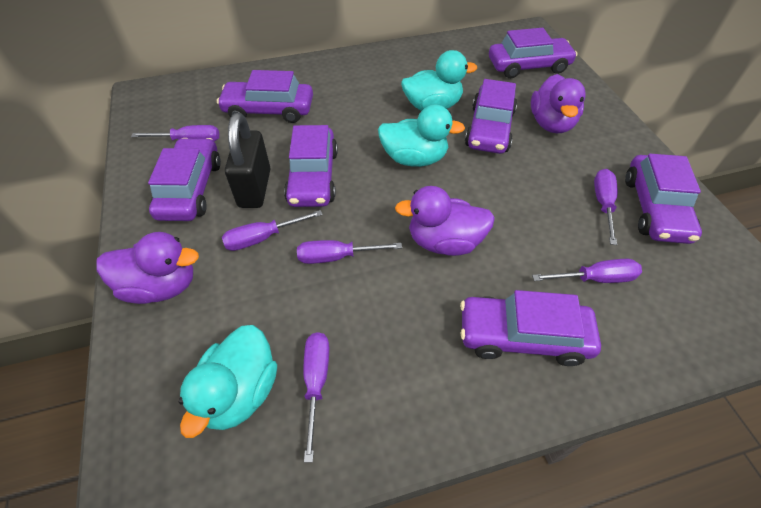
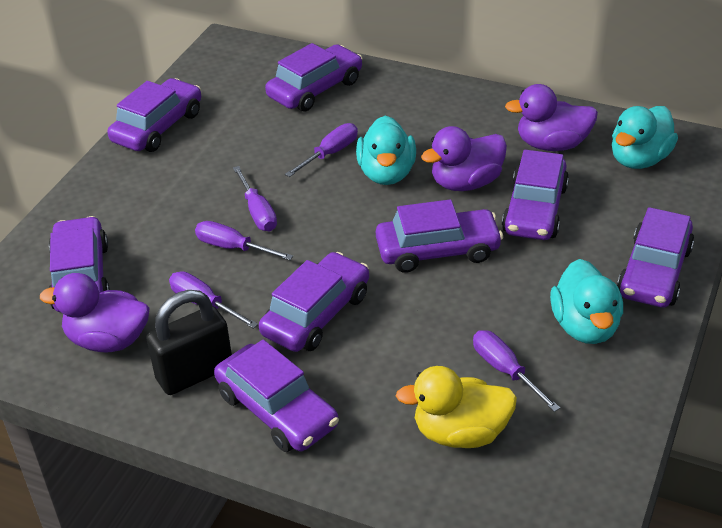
purple car: [148,138,221,221] [217,70,313,123] [284,125,338,207] [460,290,601,366] [465,79,517,154] [489,28,577,78] [625,154,702,244] = 7 -> [49,216,110,312] [107,78,201,152] [214,340,339,452] [259,252,369,352] [265,43,363,112] [376,199,503,273] [502,150,569,240] [617,207,694,308] = 8
purple screwdriver: [131,125,219,141] [222,210,323,251] [297,240,402,264] [303,332,329,463] [532,259,642,283] [594,169,618,245] = 6 -> [169,271,258,329] [195,221,293,260] [233,166,277,231] [285,123,358,177] [473,330,560,412] = 5
yellow duck: none = 0 -> [396,366,517,448] = 1

